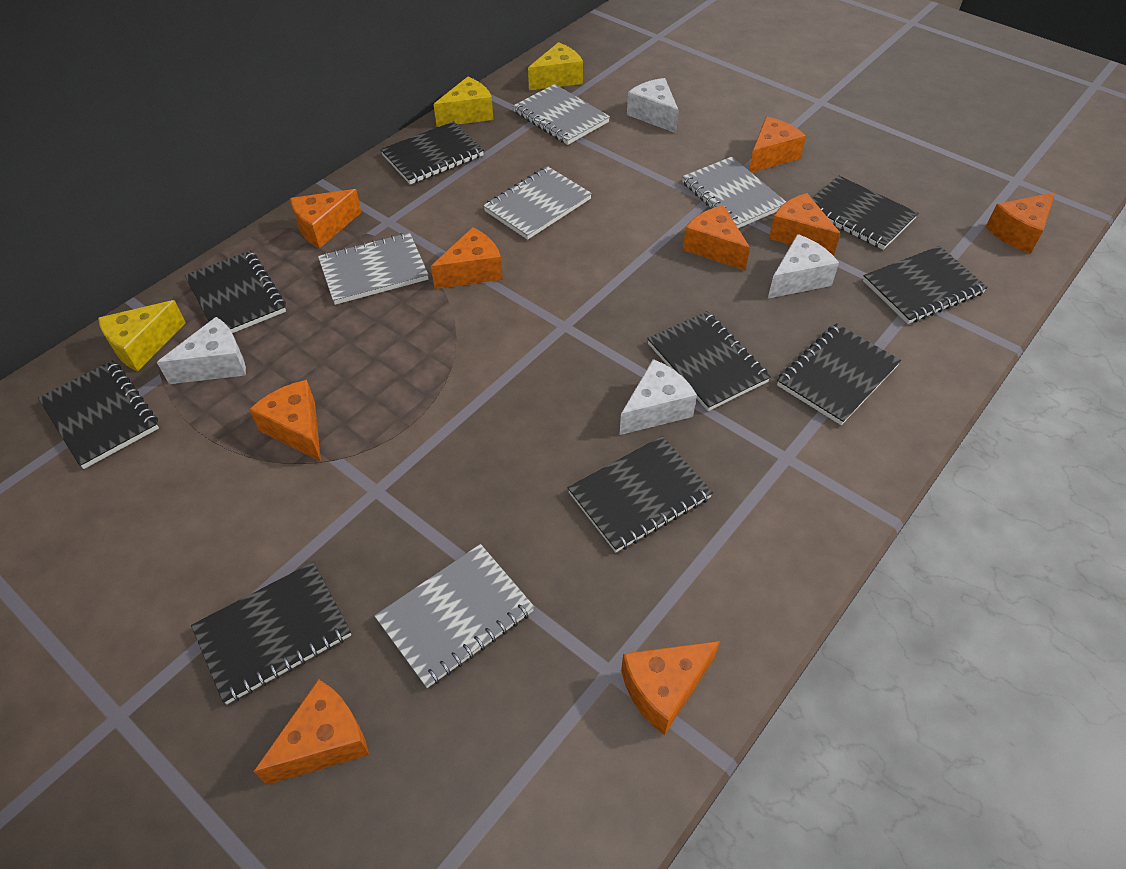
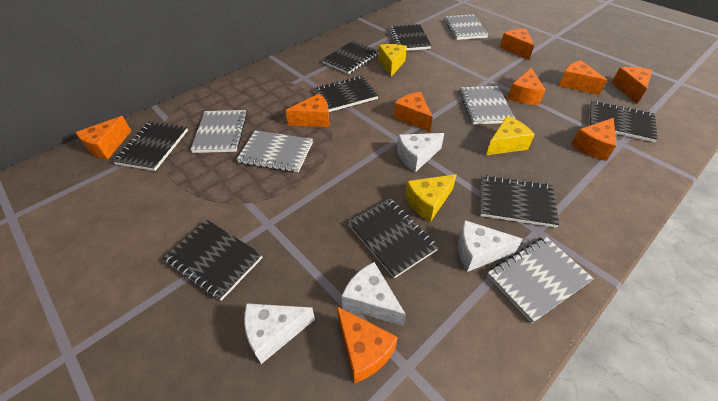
black notebook: [38,360,159,469] [185,250,286,333] [191,562,351,704] [380,121,484,184] [568,436,713,552] [647,311,771,411] [777,323,901,425] [812,176,918,250] [863,246,988,324] = 9 -> [112,121,188,171] [163,220,263,301] [313,76,379,112] [322,41,379,74] [347,198,439,278] [389,24,431,51] [480,175,559,228] [588,100,658,142] = 8

